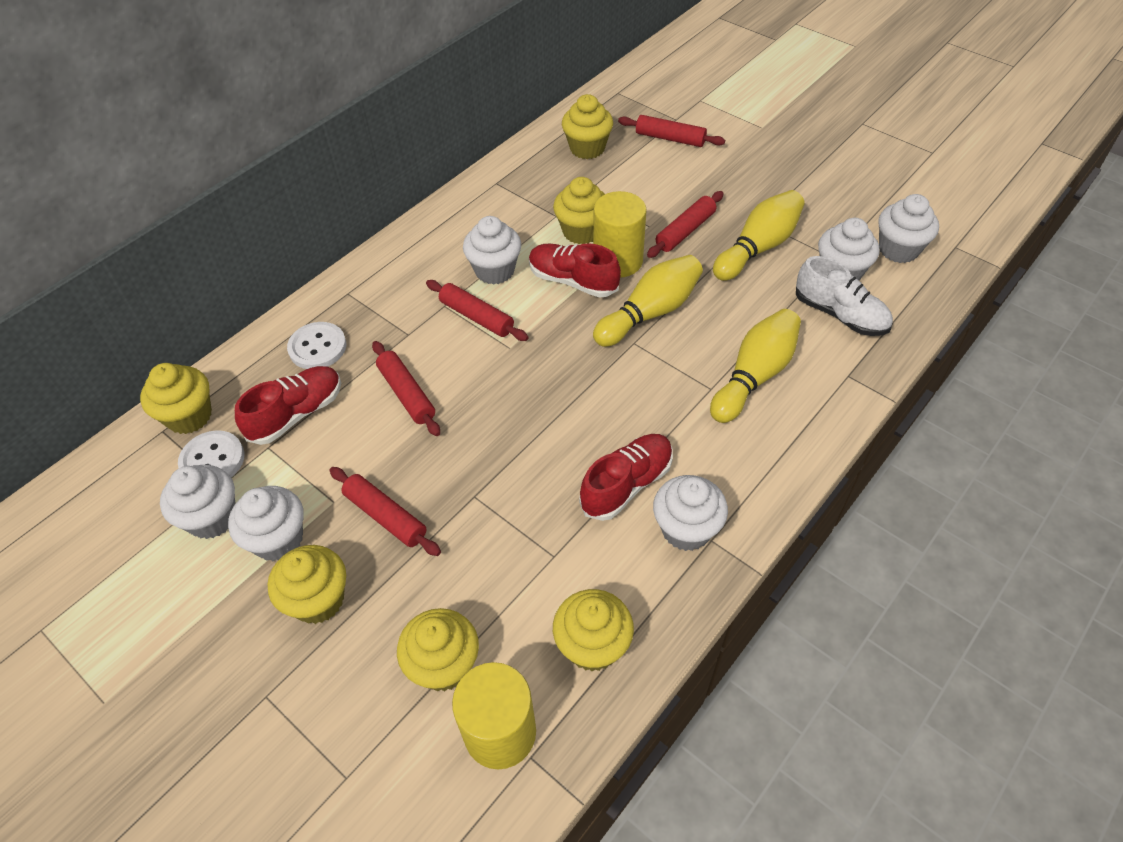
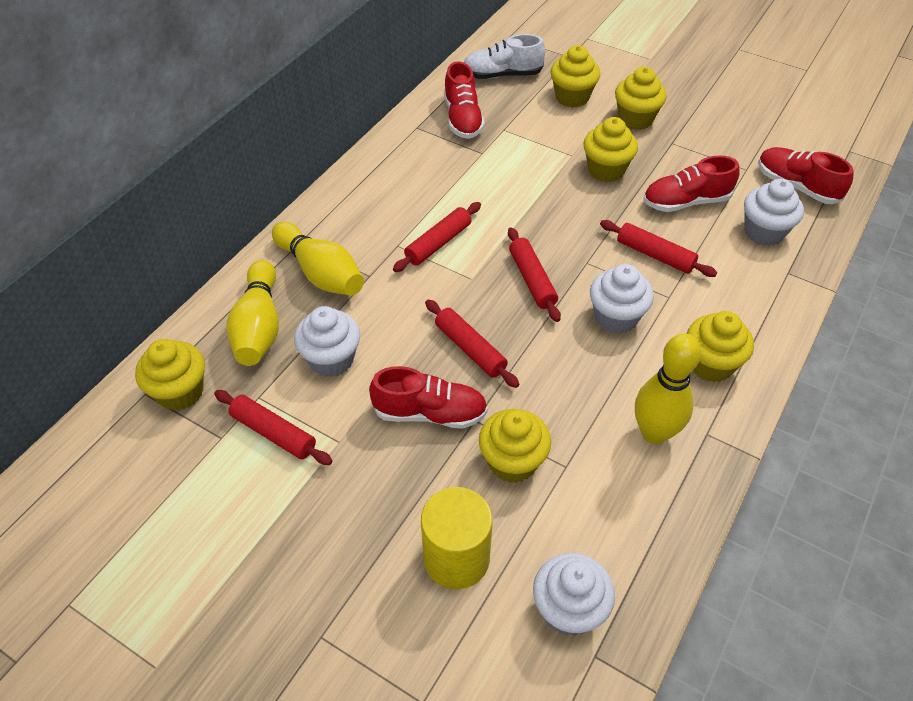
red shoe: [235,366,341,445] [529,243,621,298] [579,434,673,521] = 3 -> [369,366,488,429] [444,62,485,139] [643,156,740,212] [758,147,854,204] = 4
white button: [178,430,245,477] [287,322,346,369] = 2 -> none = 0
white cupcake: [160,465,236,539] [228,486,304,561] [463,216,521,285] [653,475,728,551] [818,218,879,280] [878,194,939,263] = 6 -> [294,306,360,377] [533,553,615,636] [590,264,654,334] [744,179,804,246] = 4
yellow cylinder: [452,662,536,769] [593,191,647,278] = 2 -> [421,487,493,589] = 1

